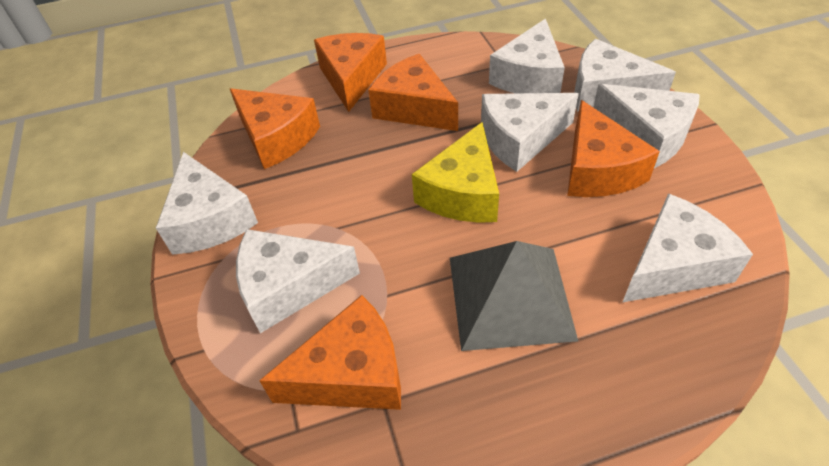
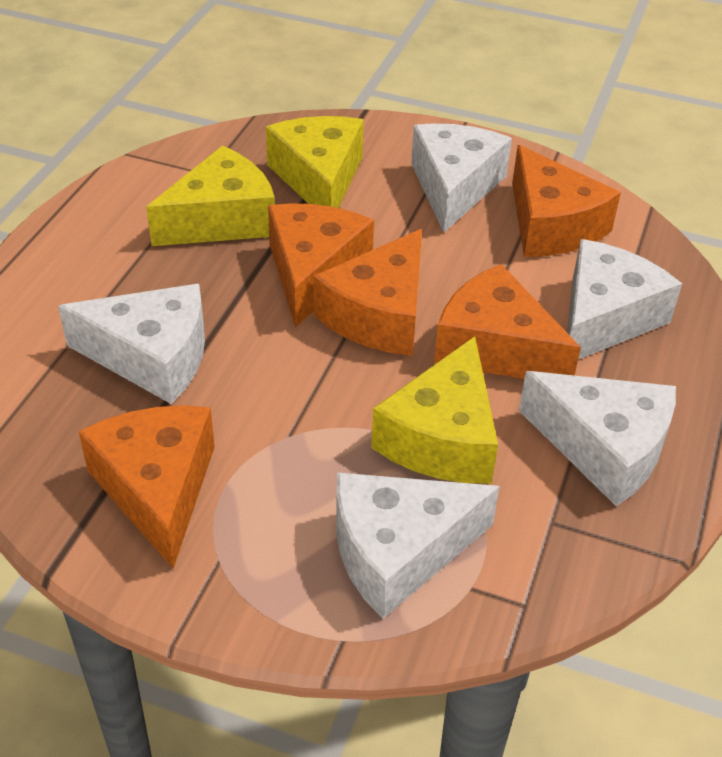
grey pyramid: [450,241,578,351] = 1 -> none = 0
white cheese: [156,152,258,255] [236,229,360,333] [481,93,579,172] [489,19,565,93] [574,39,676,111] [593,84,700,168] [622,193,753,303] = 7 -> [58,284,205,404] [336,472,500,619] [411,123,512,233] [519,371,676,506] [567,239,682,360] = 5
yellow cheese: [412,122,499,223] = 1 -> [146,145,275,246] [266,116,364,208] [371,336,498,484] = 3

